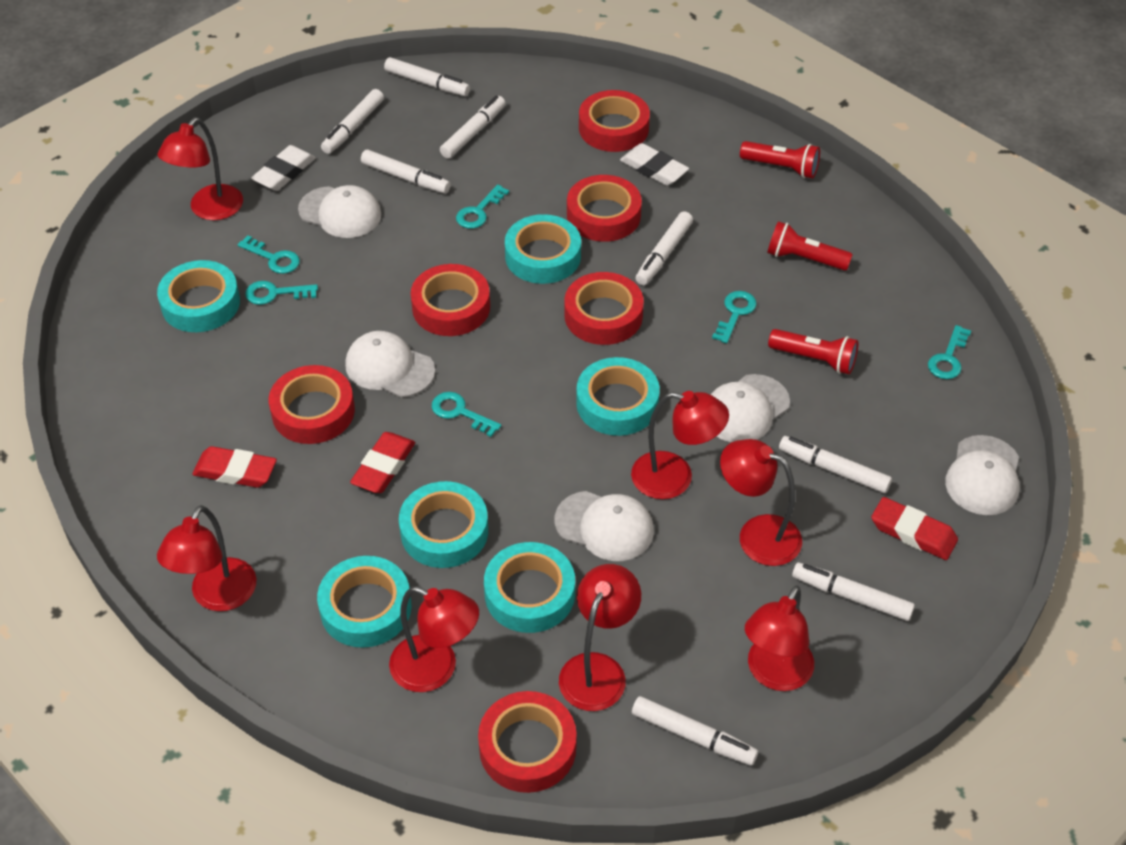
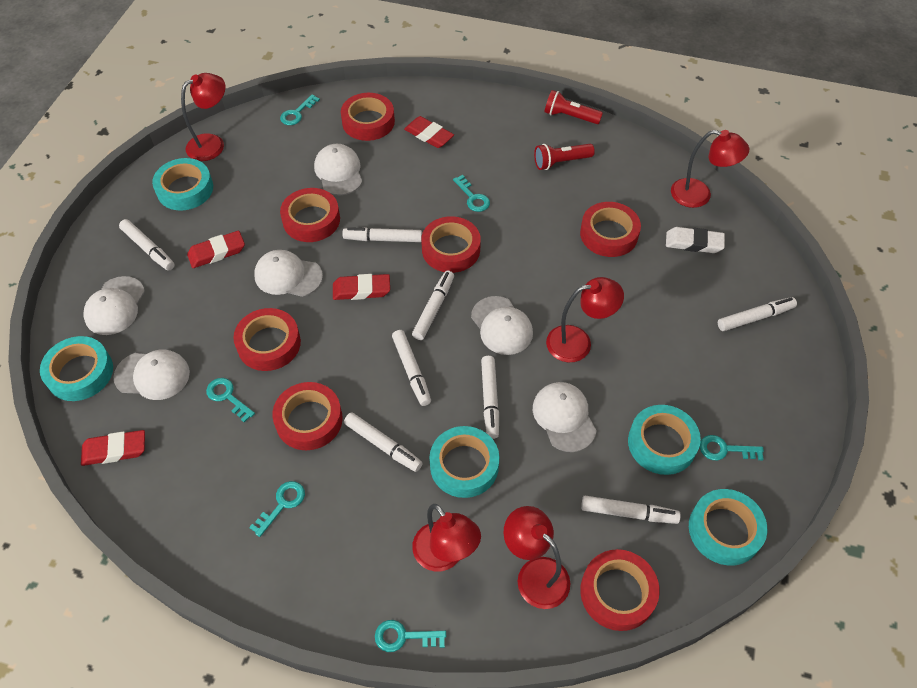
red eraser: [192,446,277,488] [350,432,415,493] [871,497,958,560] = 3 -> [81,430,145,466] [187,231,245,268] [333,274,390,300] [404,116,454,148] = 4
red flashlight: [740,141,820,178] [767,221,853,271] [768,329,858,374] = 3 -> [534,144,595,170] [544,90,603,124] = 2
red lamp: [157,118,243,220] [157,505,257,611] [389,586,479,692] [559,564,641,711] [631,391,729,499] [720,439,802,566] [745,585,814,691] = 7 -> [181,73,226,161] [412,504,481,571] [503,506,570,609] [546,277,624,362] [671,130,749,208] = 5
red tape: [269,365,355,444] [411,264,490,336] [478,691,577,793] [565,272,644,345] [567,175,642,242] [579,90,650,152] = 6 -> [233,308,301,371] [272,382,343,450] [280,188,340,242] [341,93,395,141] [421,216,481,273] [580,202,641,257] [580,549,660,631] = 7
turquoise tape: [157,260,240,332] [317,556,412,648] [399,481,488,568] [484,542,575,633] [505,214,581,284] [576,357,660,436] = 6 -> [40,336,113,401] [152,158,213,211] [430,426,499,498] [628,405,701,475] [689,489,767,566] = 5
white cap: [298,185,381,238] [345,331,435,397] [555,491,654,561] [710,374,790,442] [945,435,1020,515] = 5 -> [83,276,145,335] [113,349,190,400] [254,250,323,297] [314,144,362,196] [471,296,533,355] [533,382,597,452] = 6
white eraser: [251,145,316,191] [620,143,689,186] = 2 -> [666,227,725,253] = 1

